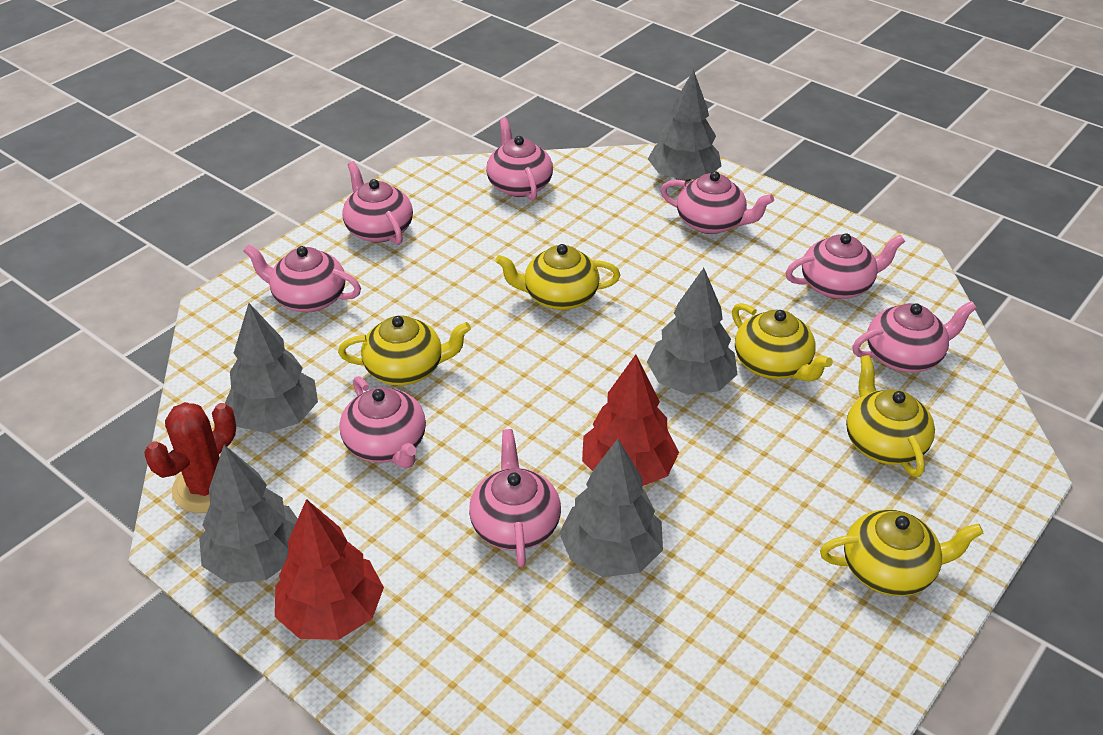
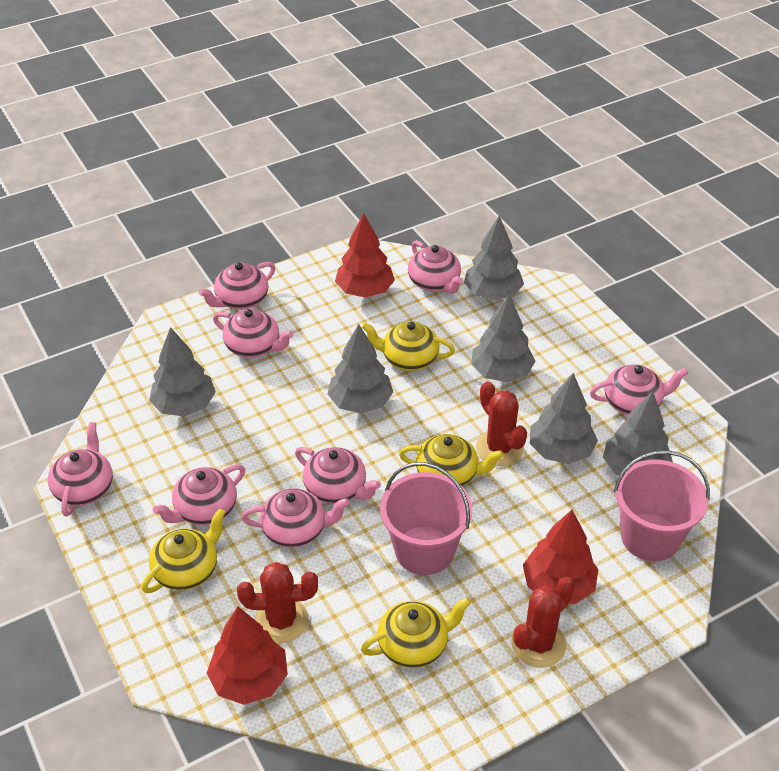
grey tree: [199,445,298,583] [225,303,318,433] [559,439,663,577] [647,268,738,395] [648,69,722,182] = 5 -> [149,327,216,416] [328,324,393,414] [464,216,524,300] [472,295,536,382] [530,373,598,464] [603,391,673,476] = 6
pink bucket: none = 0 -> [380,462,472,575] [614,450,710,561] = 2
red cactus: [144,402,236,513] = 1 -> [237,562,318,643] [476,382,527,466] [511,577,575,668] = 3
red tree: [275,499,384,640] [582,355,679,486] = 2 -> [207,606,288,705] [335,213,395,298] [523,510,599,604] = 3
yellow teapot: [338,315,471,385] [495,244,620,310] [732,303,833,382] [820,509,983,596] [846,355,935,477] = 5 -> [142,508,226,593] [361,597,471,668] [362,321,455,371] [399,434,503,486] = 4

